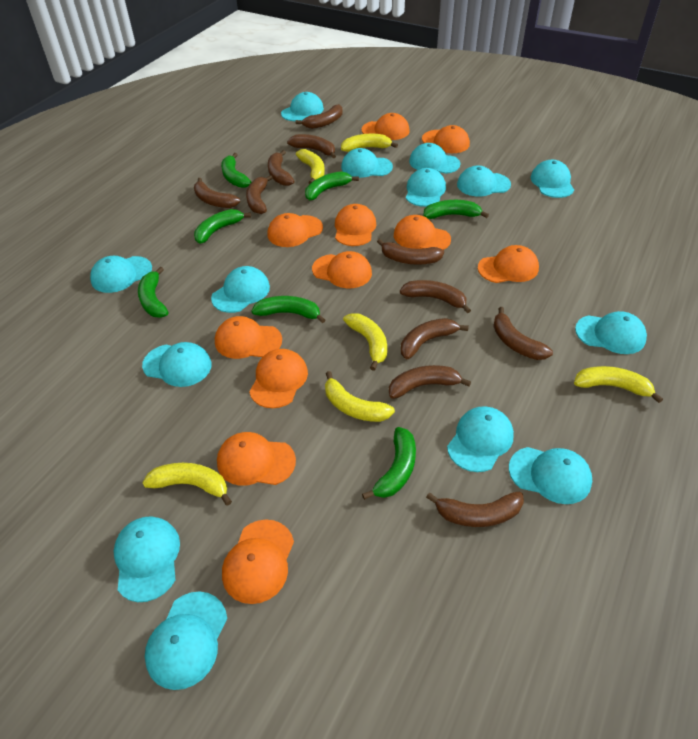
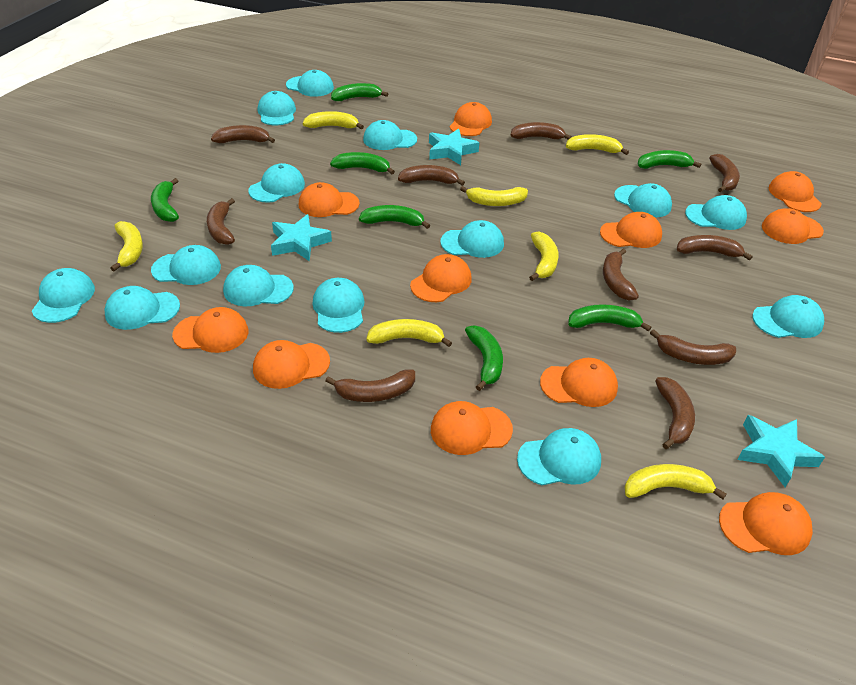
brown banana: [194,178,240,208] [246,175,273,214] [268,150,294,186] [287,134,336,158] [295,104,343,129] [377,239,444,265] [389,365,471,399] [400,280,471,313] [401,318,469,359] [426,492,524,527] [493,307,553,360] = 11 -> [207,198,235,245] [211,125,275,143] [326,369,415,402] [398,165,465,186] [511,122,572,139] [603,248,639,301] [650,329,736,365] [655,377,695,449] [677,235,753,261] [709,154,740,192] = 10
turquoise star: none = 0 -> [271,214,332,261] [429,129,479,165] [737,415,825,487] = 3
yellow banana: [143,463,232,506] [296,149,325,184] [325,371,395,422] [341,134,398,152] [343,313,387,371] [574,366,663,403] = 6 -> [110,221,143,271] [303,111,364,129] [366,319,452,347] [460,186,528,206] [529,231,559,281] [566,134,629,155] [624,464,727,499] = 7

